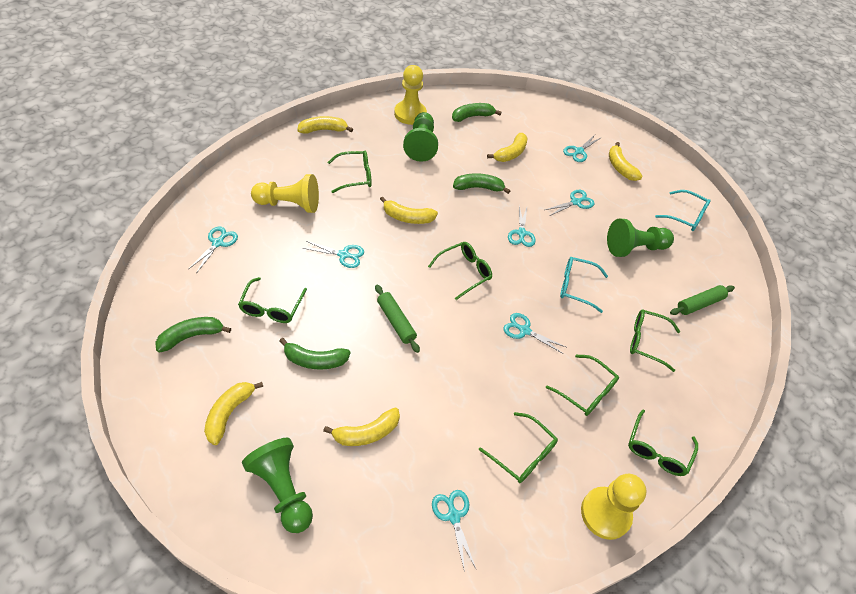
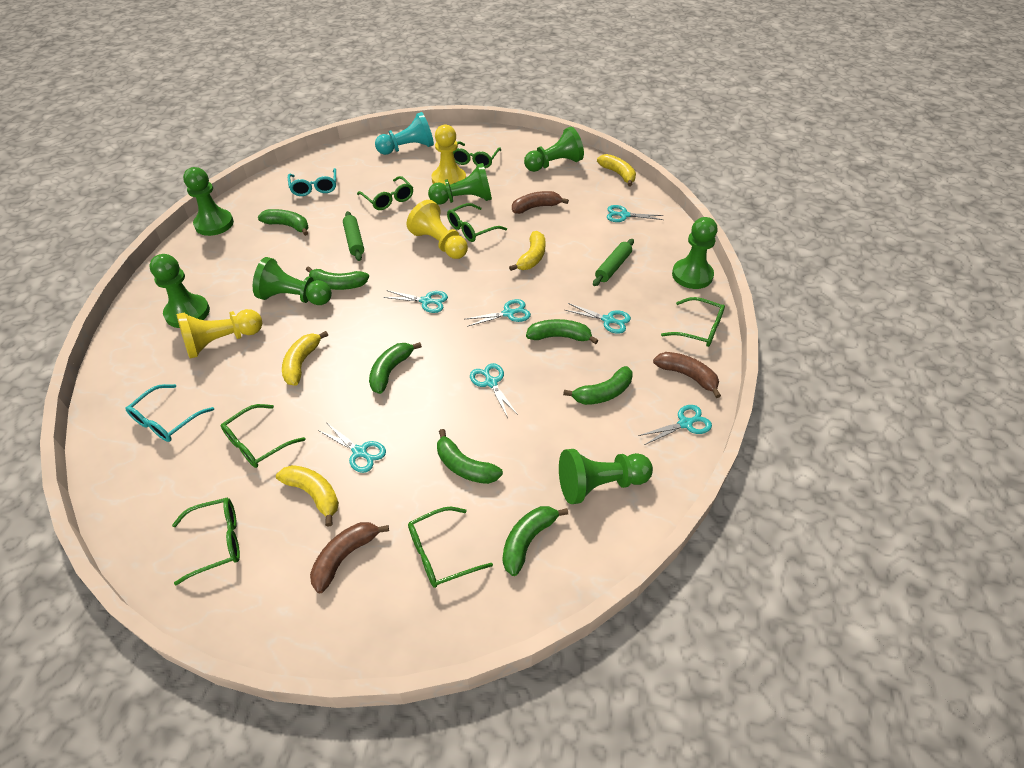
brown banana: none = 0 -> [310,522,389,593] [512,191,569,214] [653,352,721,398] = 3
green banana: [155,317,231,352] [279,338,351,370] [452,103,502,122] [453,173,510,194] = 4 -> [258,209,309,236] [306,266,369,290] [369,342,422,394] [437,429,503,484] [503,506,568,576] [526,319,599,345] [563,366,632,405] = 7
green pawn: [242,438,313,533] [403,112,438,162] [607,219,674,257] = 3 -> [149,254,210,328] [183,167,234,236] [253,257,332,305] [428,163,492,205] [524,127,584,172] [559,449,653,504] [672,217,717,289] = 7
turquoise pawn: none = 0 -> [375,112,434,155] = 1
yellow banana: [204,382,263,445] [297,116,353,134] [323,407,400,446] [380,197,438,224] [487,133,528,162] [609,142,643,181] = 6 -> [276,465,339,527] [282,331,328,386] [509,231,546,271] [597,154,636,187] = 4

